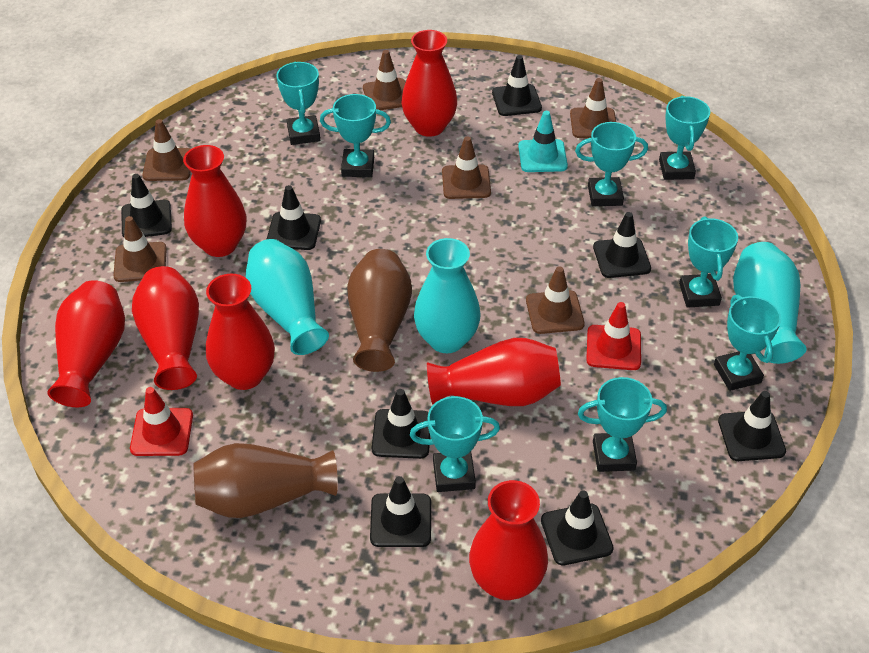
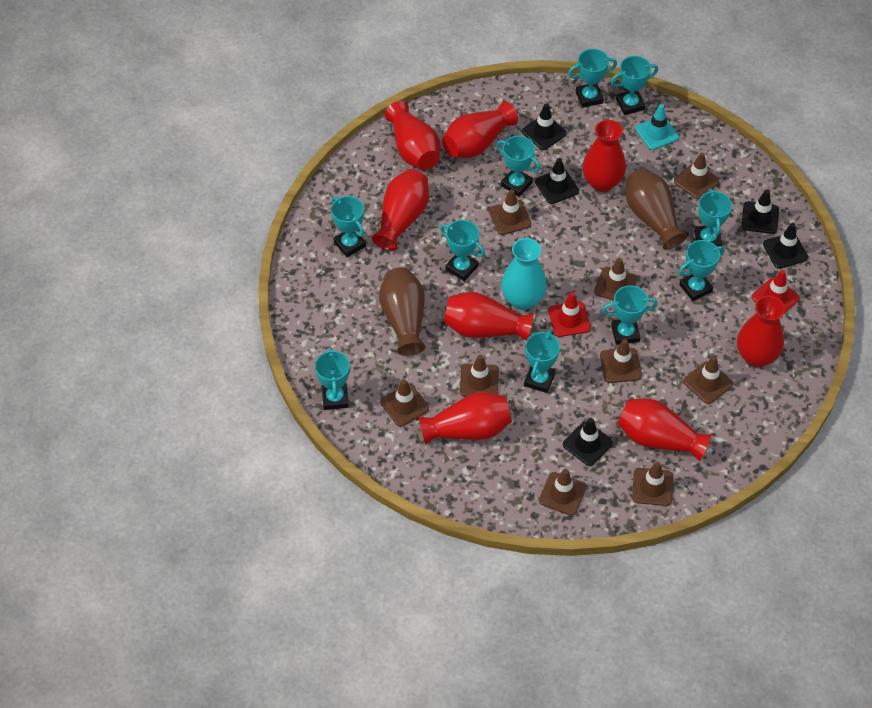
black traffic cone: [122,174,172,237] [266,185,321,250] [370,476,431,547] [372,389,430,459] [492,55,542,116] [541,490,614,565] [593,212,651,278] [718,391,786,461] = 8 -> [522,103,567,150] [535,158,579,204] [563,418,613,466] [741,190,779,234] [763,223,808,269] = 5
brown traffic cone: [113,216,167,282] [142,119,191,181] [363,50,406,110] [442,136,491,199] [526,266,585,334] [570,78,616,138] = 6 -> [380,379,429,427] [460,355,499,397] [489,189,532,235] [539,469,586,516] [594,258,637,301] [600,339,642,383] [632,462,673,506] [674,153,720,200] [683,356,733,404] = 9
red vase: [47,280,125,407] [132,266,199,390] [183,145,246,257] [206,274,275,390] [401,30,457,137] [427,338,561,406] [469,480,548,600] = 7 -> [372,169,429,251] [385,101,440,170] [418,392,512,445] [442,101,518,158] [443,292,533,341] [582,120,626,192] [617,399,712,462] [737,296,785,367] = 8
turquoise trophy: [277,62,320,145] [320,94,391,177] [410,396,500,492] [575,122,648,206] [578,377,667,472] [659,96,710,180] [679,216,738,308] [714,294,781,391] = 8 -> [315,347,350,410] [331,196,366,257] [440,220,485,281] [497,136,540,197] [524,330,560,393] [568,49,617,108] [602,285,658,345] [611,56,658,115] [678,240,725,301] [694,189,732,246] = 10
turquoise vase: [246,239,329,355] [414,238,480,353] [733,242,807,364] = 3 -> [501,238,547,310] = 1

